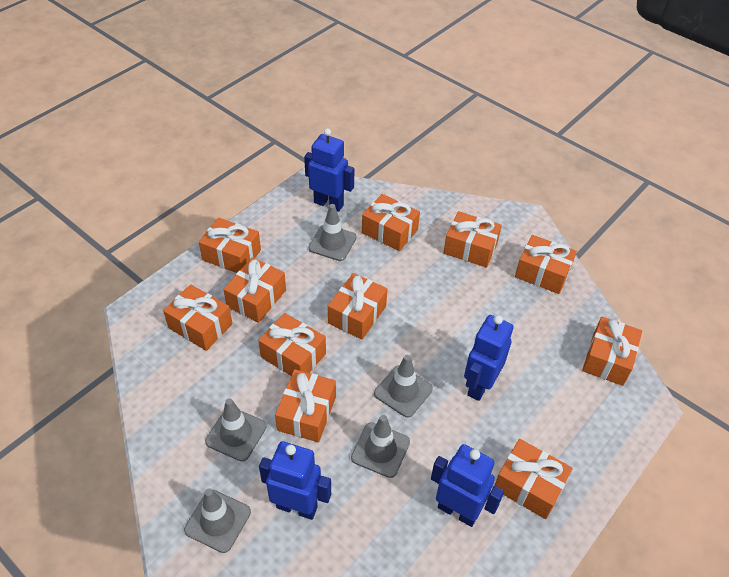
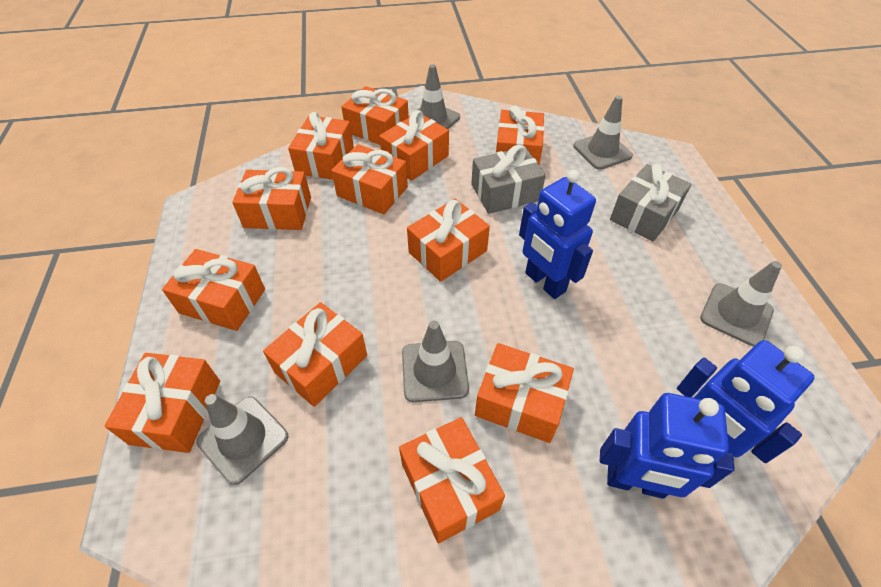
blue robot: [259,441,331,520] [304,128,354,212] [431,444,504,527] [464,315,513,401] = 4 -> [519,170,596,299] [600,393,735,499] [677,340,815,463] = 3
grey gift: none = 0 -> [471,145,546,214] [610,164,692,242] = 2
orange gift: [163,284,233,351] [199,217,261,273] [223,257,286,323] [258,313,326,376] [275,369,336,442] [328,273,388,340] [362,194,420,251] [443,211,502,268] [494,439,573,519] [515,235,577,294] [582,317,642,386] = 11 -> [104,353,220,453] [162,249,265,331] [232,167,311,230] [263,302,367,407] [288,112,354,180] [331,144,408,214] [341,86,409,145] [379,110,449,181] [399,417,505,543] [407,199,490,282] [475,343,574,443] [496,105,544,165] = 12

